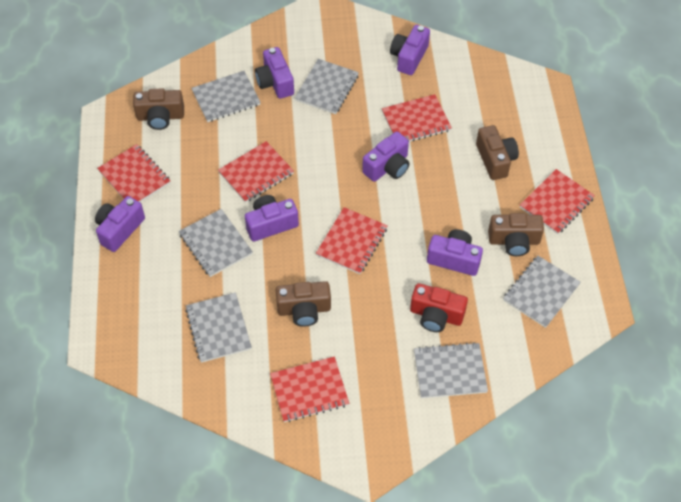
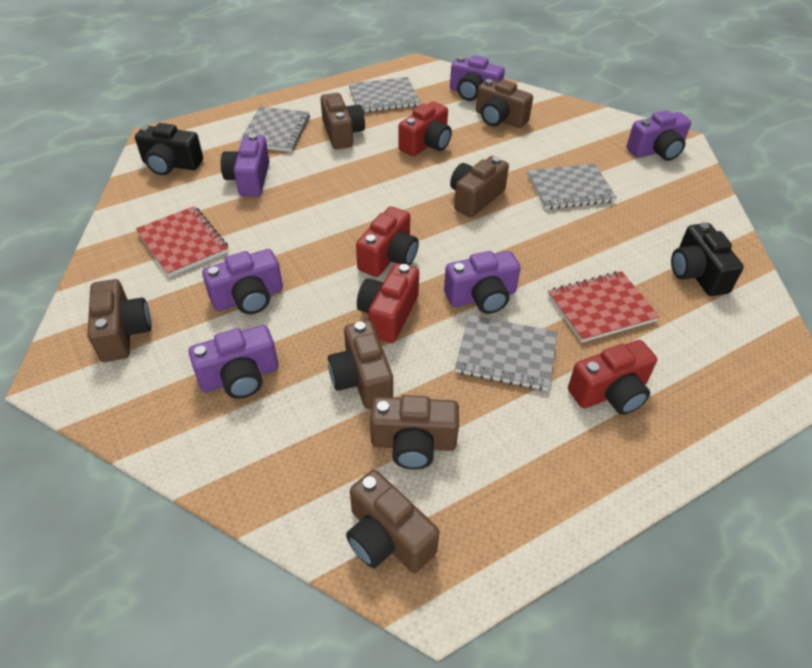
black camera: none = 0 -> [135,123,203,175] [671,222,744,296] = 2
brown camera: [133,88,184,130] [276,281,331,327] [476,125,519,180] [488,213,544,256] = 4 -> [87,279,151,362] [321,93,365,149] [328,320,393,409] [346,470,439,573] [370,395,459,470] [450,156,509,217] [476,79,533,128] = 7
grey notebook: [179,209,253,277] [185,292,252,363] [192,71,261,122] [295,59,359,114] [414,342,488,398] [503,256,581,328] = 6 -> [239,107,310,152] [349,77,420,112] [455,315,557,391] [528,163,617,209] = 4
red camera: [410,283,468,332] = 1 -> [356,206,419,277] [357,263,419,343] [398,102,452,156] [568,340,657,415] = 4
red notebook: [97,144,170,202] [218,141,294,203] [270,357,349,422] [316,207,388,274] [382,94,452,142] [520,169,595,234] = 6 -> [136,206,229,277] [548,271,660,343] = 2

